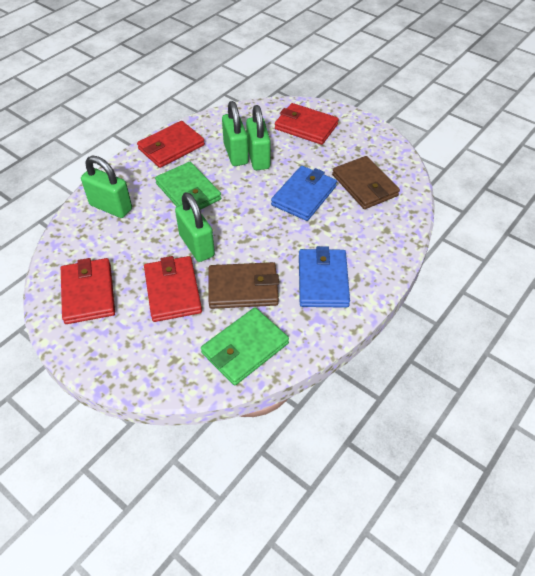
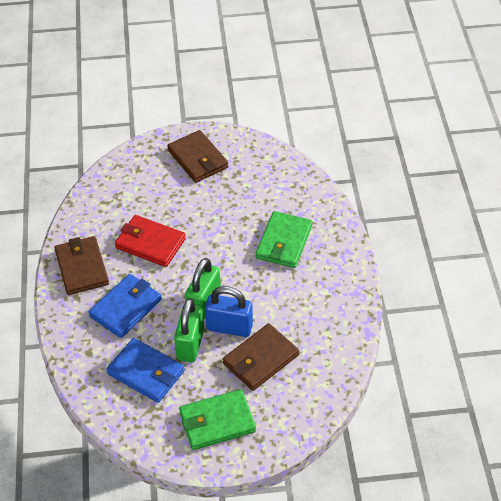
blue padlock: none = 0 -> [205,286,253,337] = 1
brown wallet: [209,262,279,309] [332,156,400,209] = 2 -> [55,236,109,295] [167,130,228,183] [223,323,299,391] = 3
green padlock: [81,156,132,218] [175,192,215,262] [222,101,249,166] [246,105,270,170] = 4 -> [174,298,204,362] [185,258,221,319] = 2
red wallet: [61,258,115,324] [137,121,205,168] [144,256,202,322] [275,103,339,145] = 4 -> [115,215,186,267] = 1

